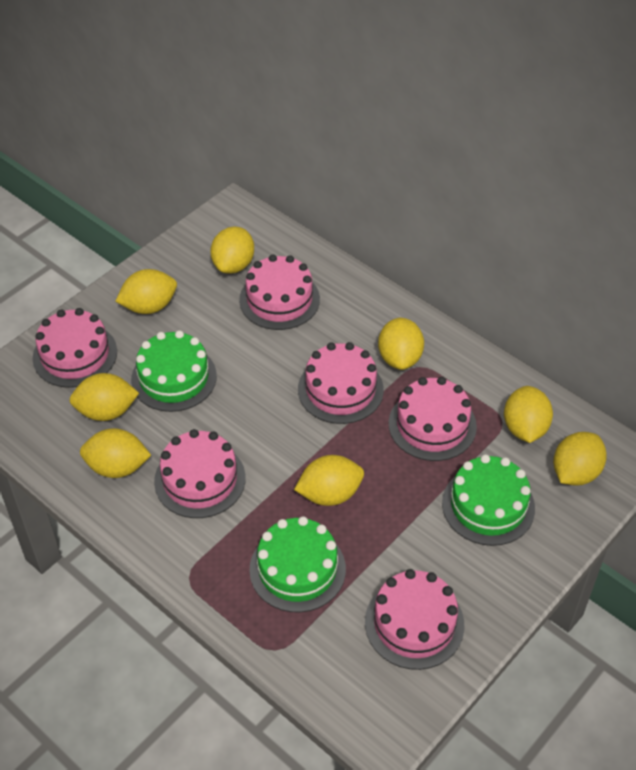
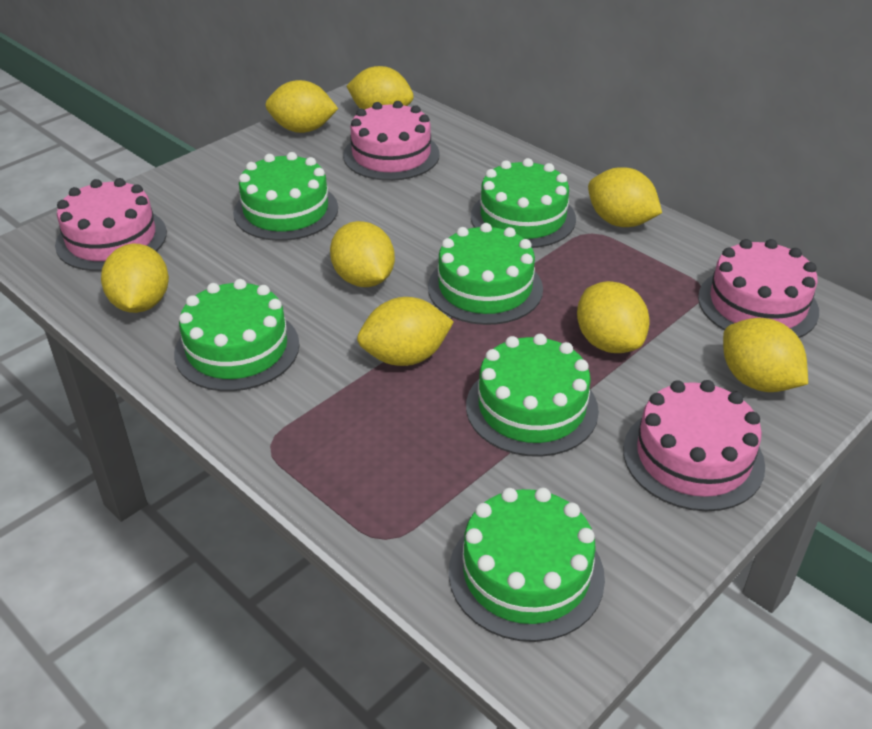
green cake: [131,330,217,412] [249,516,346,612] [442,454,535,546] = 3 -> [174,279,300,391] [233,152,338,241] [428,223,543,325] [449,488,605,642] [466,334,599,457] [471,158,576,248] = 6
pink cake: [33,308,117,388] [154,429,246,518] [239,254,320,330] [298,342,384,424] [365,569,465,670] [388,377,477,461] = 6 -> [55,178,167,271] [343,101,440,181] [623,380,765,511] [698,239,819,338] = 4

